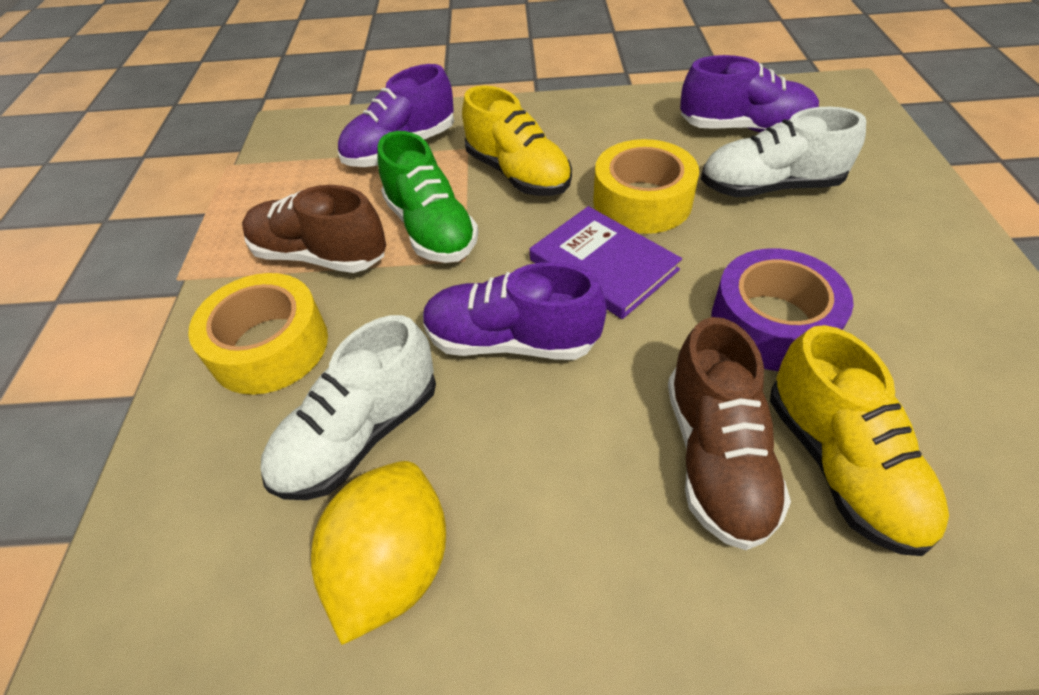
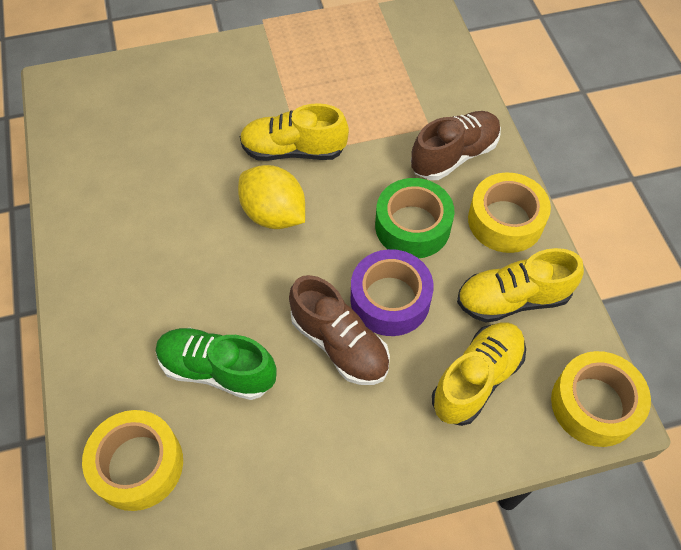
green tape: none = 0 -> [375,178,455,258] = 1
purple book: [530,206,682,319] = 1 -> none = 0
purple shoe: [337,64,454,167] [423,262,607,360] [680,55,819,133] = 3 -> none = 0
white shoe: [260,315,436,500] [701,107,866,197] = 2 -> none = 0
yellow shoe: [462,85,572,196] [770,325,949,556] = 2 -> [240,103,349,161] [432,322,526,426] [457,248,584,323] = 3
yellow tape: [188,273,328,395] [593,139,699,234] = 2 -> [82,410,183,511] [468,172,551,253] [551,351,651,447] = 3

